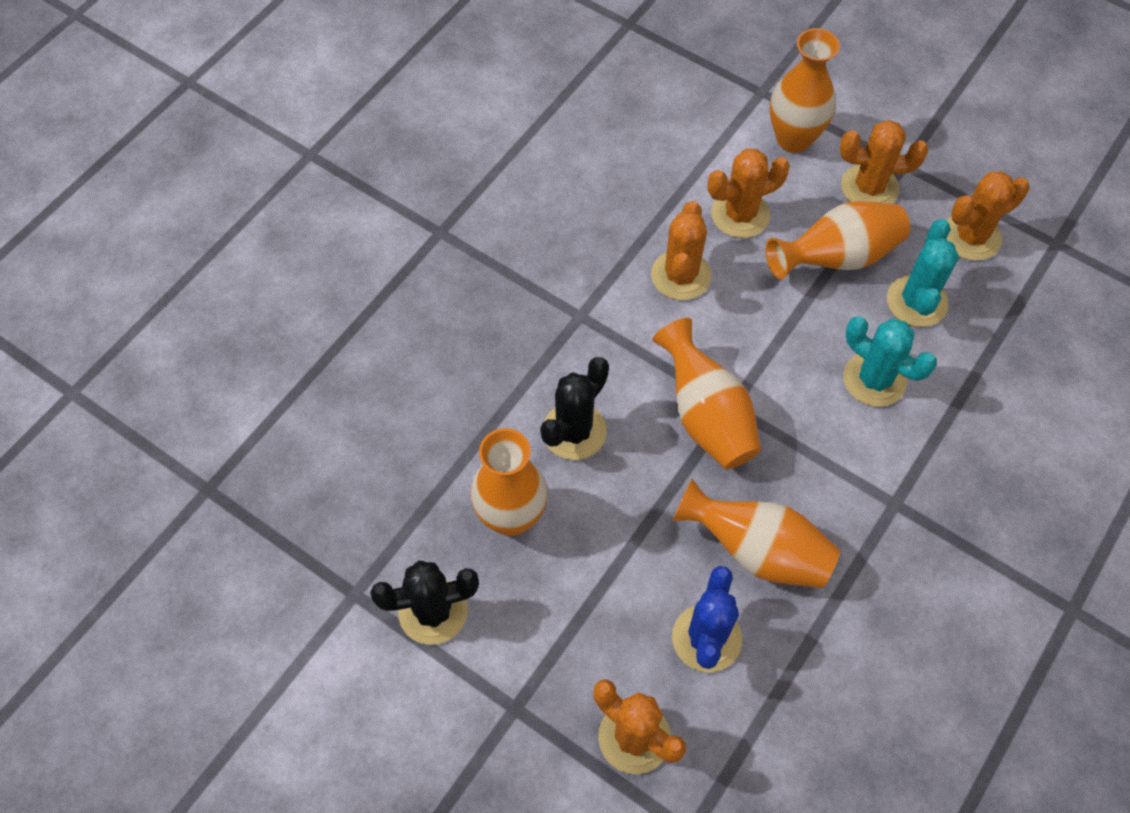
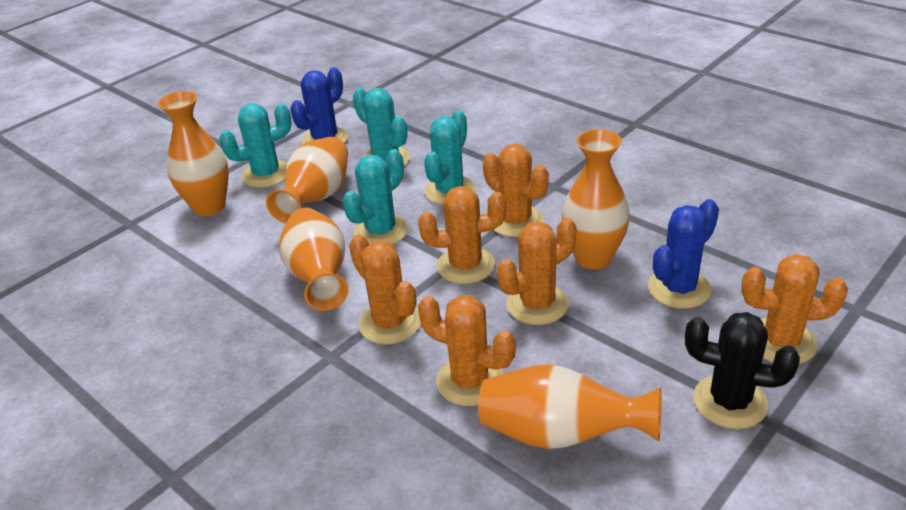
black cactus: [370,560,479,645] [540,357,609,460] = 2 -> [685,312,800,429] = 1
blue cactus: [672,566,742,673] = 1 -> [290,67,348,144] [648,199,719,309] = 2
orange cactus: [593,679,686,774] [651,201,711,300] [707,149,790,238] [840,120,928,204] [946,171,1029,261] = 5 -> [349,235,421,345] [418,186,506,284] [418,295,516,406] [483,144,549,237] [497,218,577,325] [741,254,848,364] = 6
turquoise cactus: [843,316,937,407] [887,219,959,327] = 2 -> [219,103,292,188] [342,149,408,245] [353,88,410,166] [424,110,476,205] = 4

